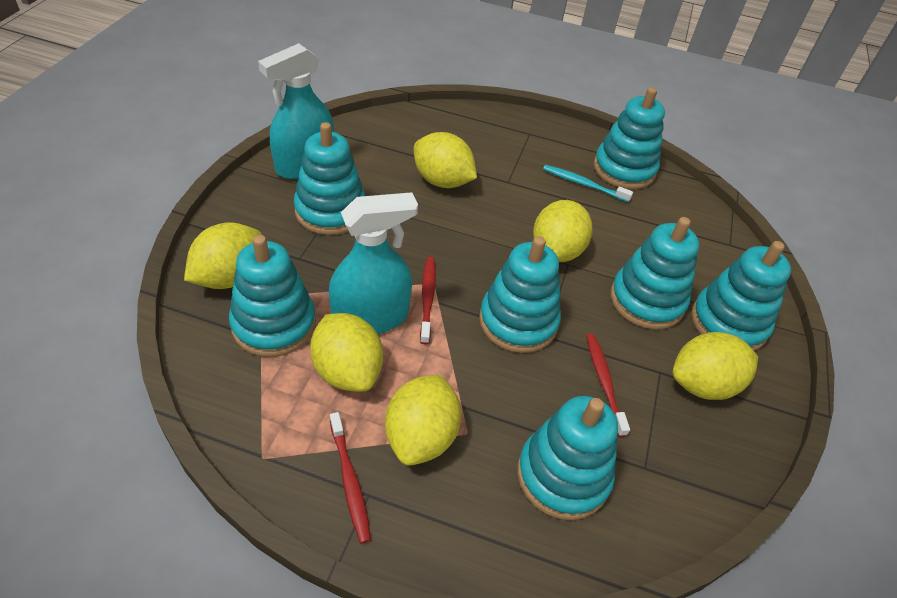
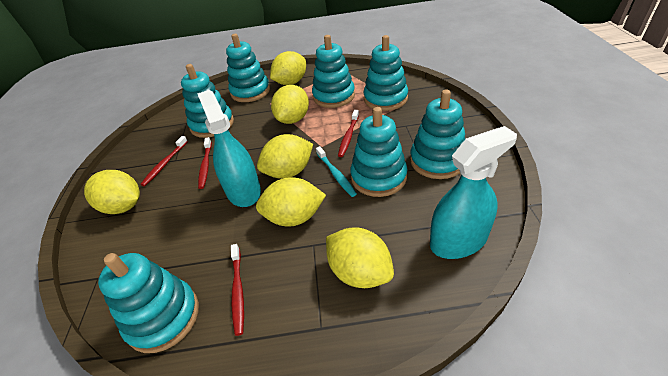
red toothbrush: [330,412,371,544] [420,257,436,344] [586,334,630,437] = 3 -> [140,136,188,186] [198,137,212,189] [231,244,244,336] [338,110,359,157] = 4

